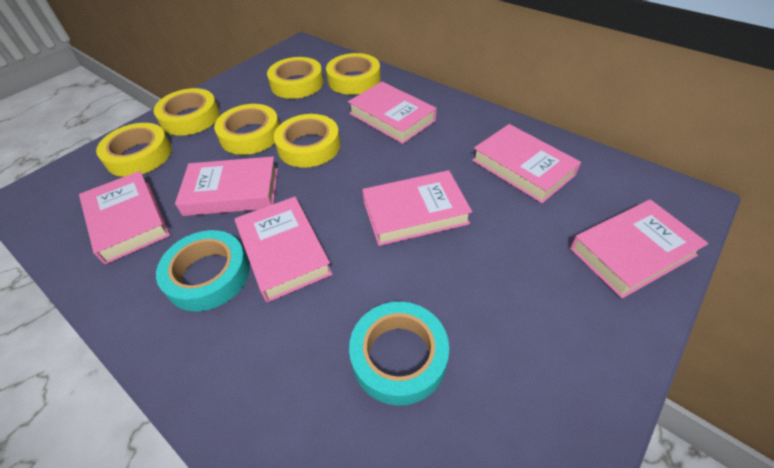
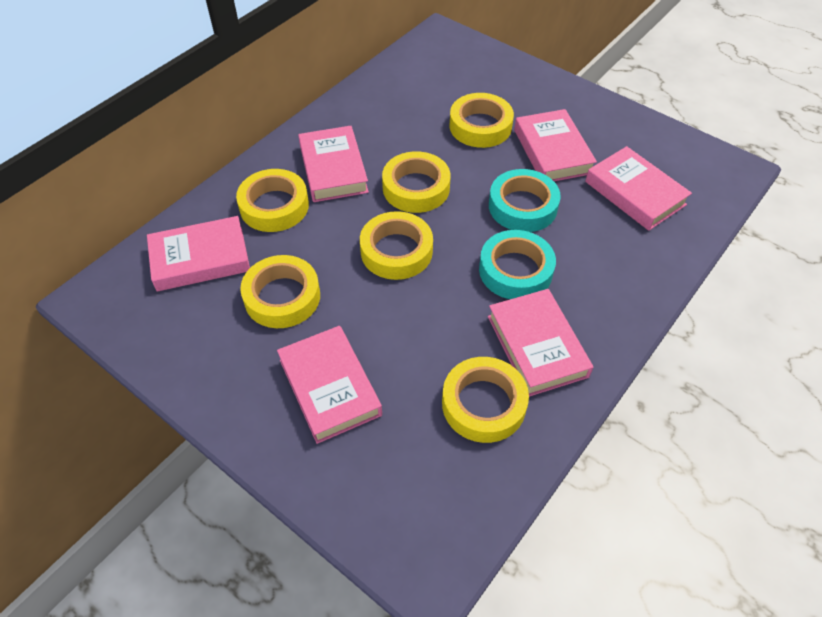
pink book: [79,171,170,264] [175,157,278,216] [235,197,333,302] [348,82,437,144] [362,170,472,246] [472,124,581,203] [570,199,709,299] = 7 -> [147,216,250,291] [277,326,382,444] [298,126,369,202] [488,289,593,397] [514,109,597,181] [585,146,692,231] = 6

